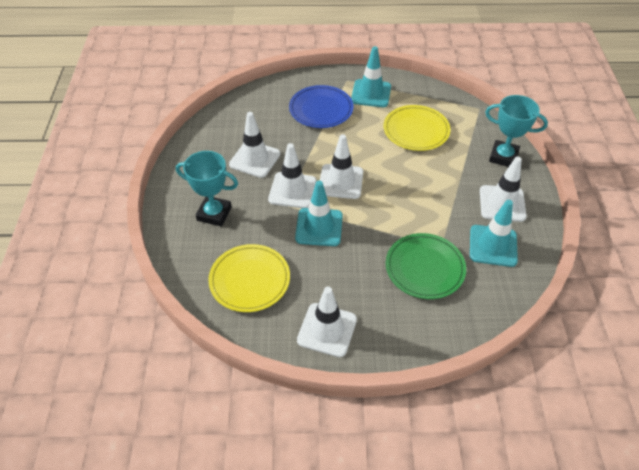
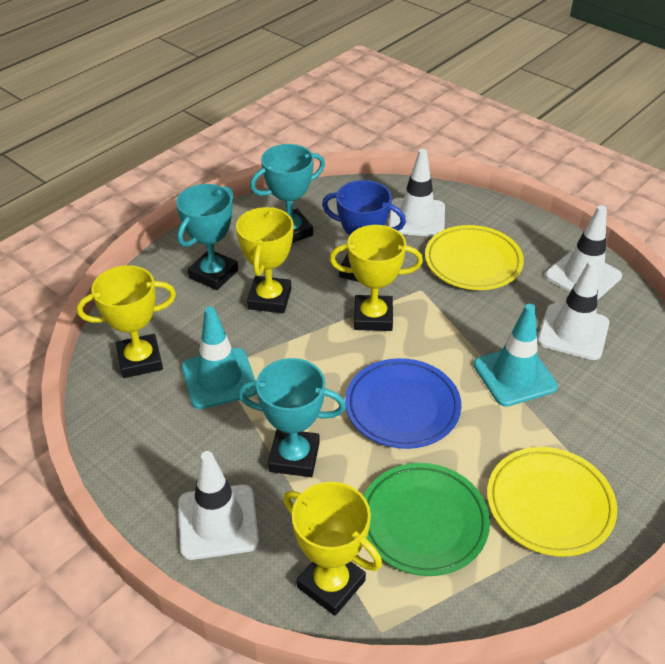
blue trophy: none = 0 -> [322,180,406,282] = 1
turquoise traffic cone: [295,181,343,246] [351,46,391,107] [470,200,518,267] = 3 -> [182,306,257,409] [474,304,558,407] = 2
turquoise trophy: [176,151,238,226] [485,95,548,167] = 2 -> [176,184,238,290] [238,358,346,477] [250,144,325,243] = 3
white traffic cone: [229,112,280,178] [268,143,316,208] [297,287,357,357] [320,134,363,199] [480,157,527,222] = 5 -> [178,451,259,560] [389,149,445,237] [537,260,609,360] [545,205,622,300] = 4
yellow trophy: none = 0 -> [77,265,176,378] [236,207,293,313] [283,482,382,616] [329,225,423,331] = 4

